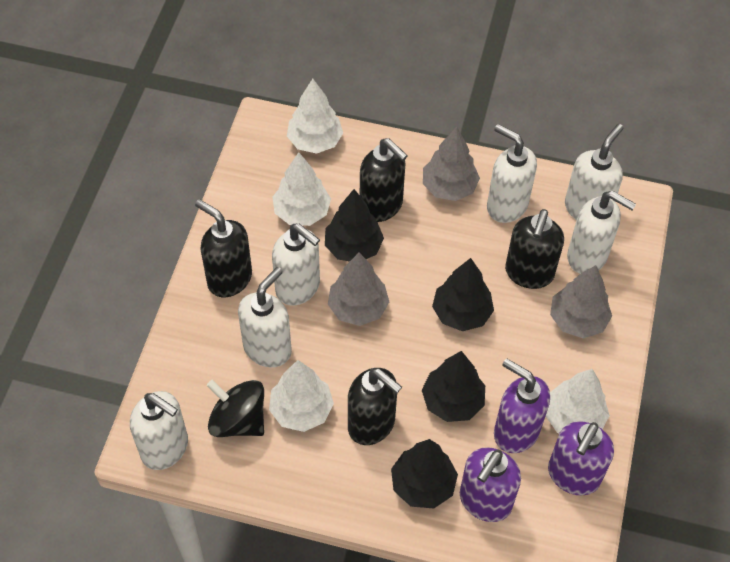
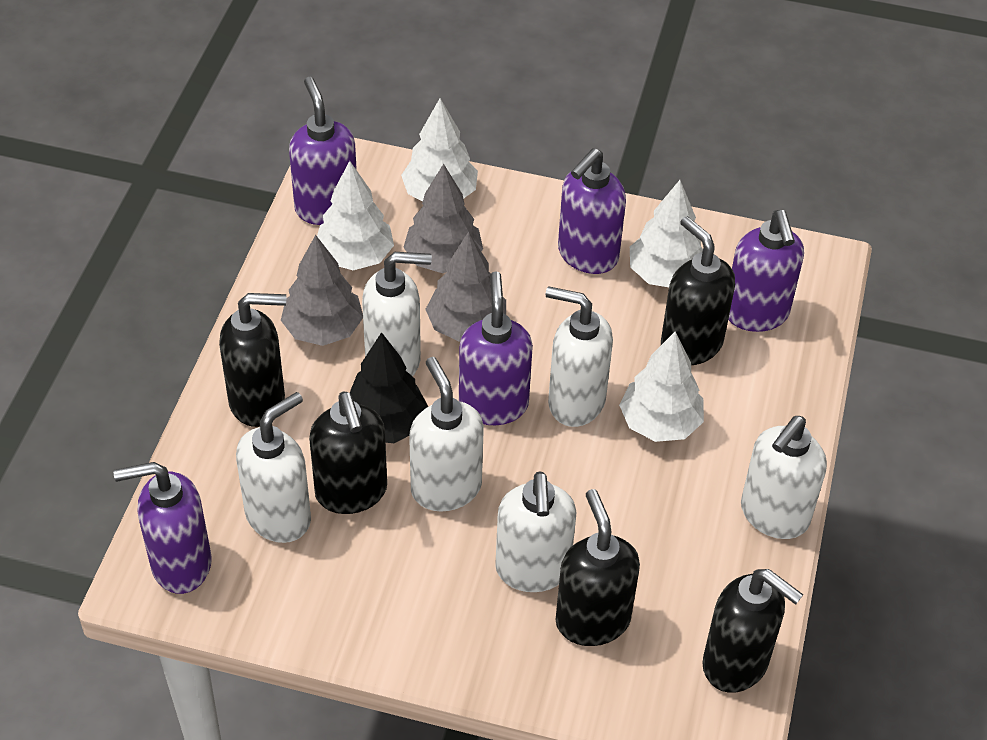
black soap dispenser: [195,199,252,297] [348,368,402,445] [360,138,408,222] [505,209,564,289] = 4 -> [219,293,286,427] [309,392,387,514] [555,489,640,646] [661,216,735,365] [702,569,803,693] = 5
black spinning top: [207,380,264,437] = 1 -> none = 0
black tree: [325,189,384,261] [391,439,458,508] [422,351,485,422] [432,258,494,331] = 4 -> [350,332,428,443] = 1
purple soap dispenser: [460,447,521,522] [494,359,550,453] [548,421,614,495] = 3 -> [113,462,212,594] [289,77,357,225] [459,271,533,425] [558,148,626,274] [728,210,804,332] = 5

